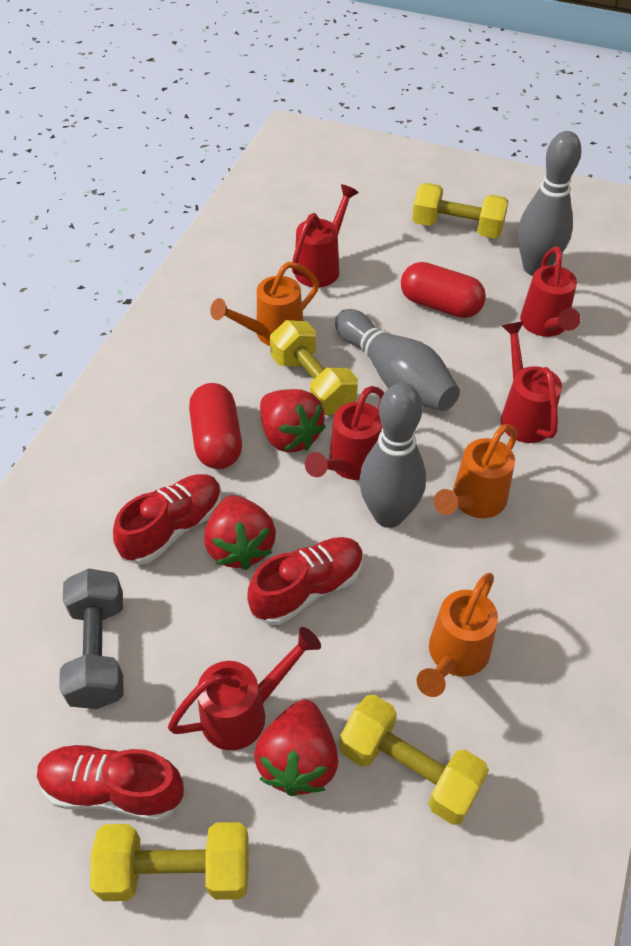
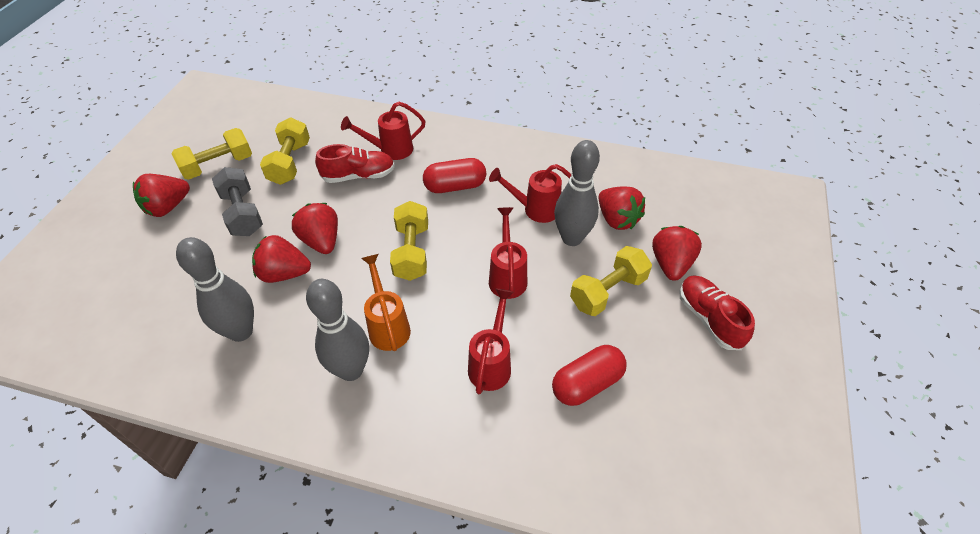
orange watering can: [210,262,319,346] [417,573,498,697] [434,424,518,518] = 3 -> [361,254,411,351] = 1
red shoe: [37,744,184,822] [113,474,222,565] [247,537,364,625] = 3 -> [315,144,395,183] [679,275,755,350] = 2
red strawberry: [204,495,276,570] [254,700,338,796] [260,389,326,453] = 3 -> [133,174,190,217] [252,235,311,283] [292,203,338,254] [598,186,645,230] [652,226,702,281] = 5
red watering can: [168,627,321,750] [292,184,359,287] [305,386,384,480] [501,321,562,443] [520,246,580,337] = 5 -> [341,102,426,160] [468,289,514,394] [489,164,571,223] [489,207,527,299] = 4

